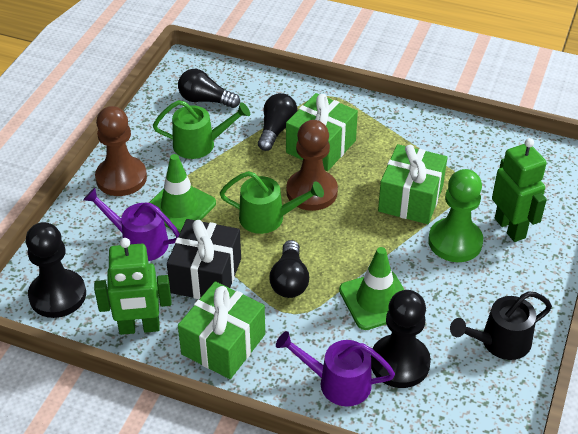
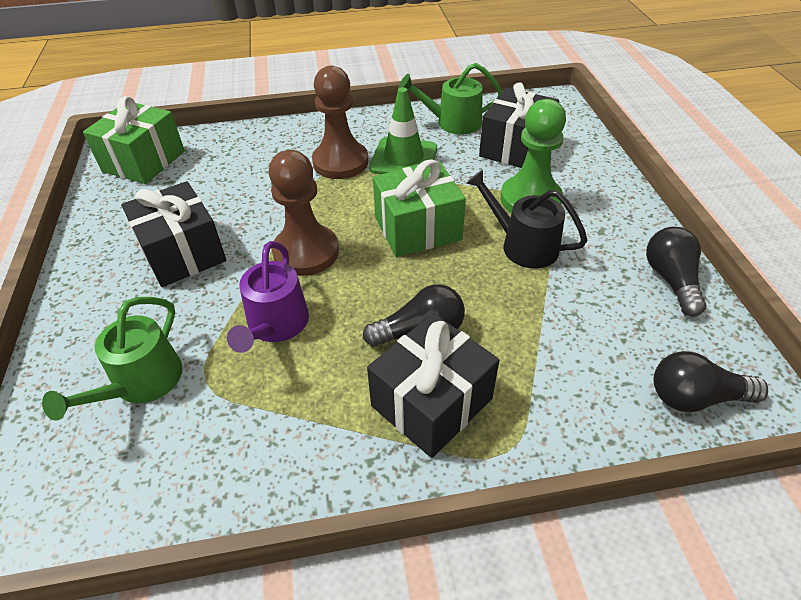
black gift: [167,219,241,299] = 1 -> [121,181,226,287] [367,313,499,458] [479,82,559,168] = 3
black pawn: [26,222,86,318] [371,290,431,388] = 2 -> none = 0
green gift: [178,281,265,379] [286,93,358,171] [378,144,448,224] = 3 -> [83,96,185,184] [373,159,466,257] = 2
green robot: [94,238,172,335] [492,138,547,242] = 2 -> none = 0
green traffic cone: [149,154,216,233] [339,247,404,330] = 2 -> [369,87,437,174] = 1
purple watering can: [83,188,180,261] [276,331,395,406] = 2 -> [227,241,309,353] = 1

